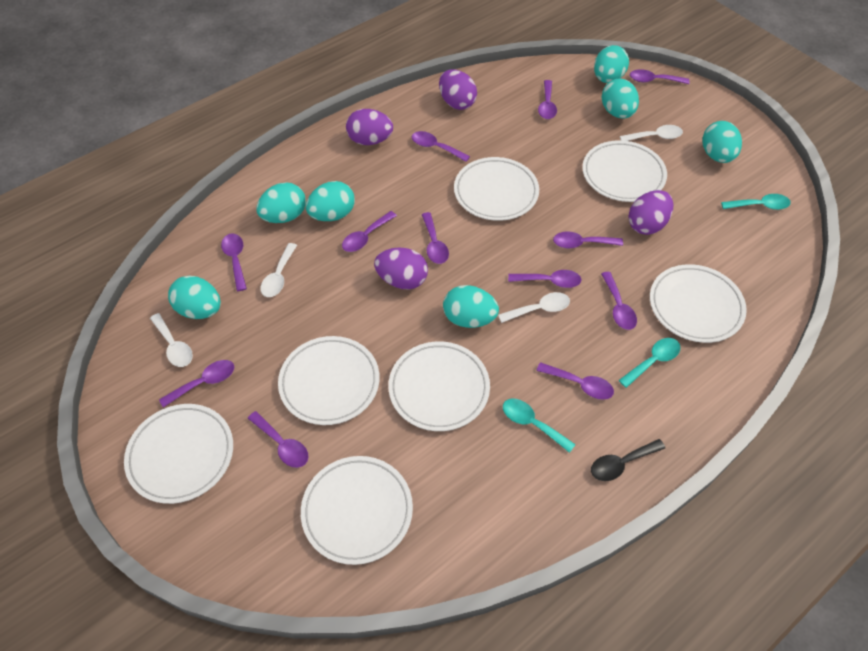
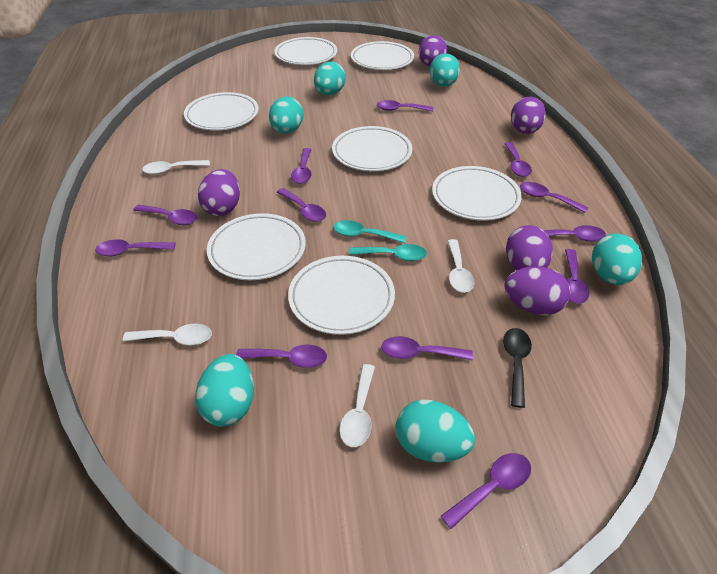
purple egg: [346,109,393,145] [374,248,428,289] [439,69,477,110] [628,190,673,235] = 4 -> [198,169,240,216] [419,35,447,67] [504,266,571,315] [506,225,553,270] [511,97,546,134] = 5
turquoise egg: [168,276,221,319] [256,182,306,223] [306,181,355,221] [443,285,499,328] [594,45,629,83] [602,79,639,118] [702,121,742,163] = 7 -> [195,354,254,426] [269,96,303,134] [314,62,346,95] [396,400,475,463] [430,53,460,87] [592,234,642,285] = 6
turquoise spoon: [503,399,576,453] [619,338,681,388] [721,194,791,210] = 3 -> [333,220,407,243] [349,244,427,261] = 2

